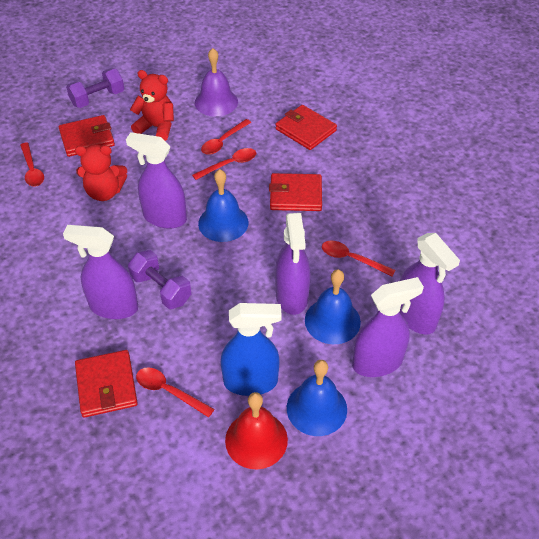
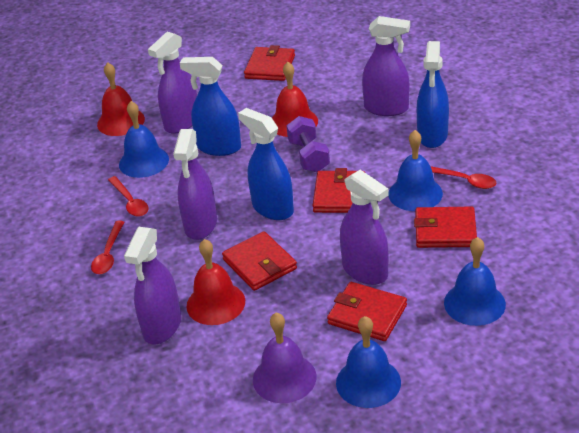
blue bell: [198,169,249,242] [287,360,347,436] [305,269,361,344] = 3 -> [119,101,169,178] [336,316,401,408] [389,130,443,211] [444,237,506,326] = 4
blue spray bottle: [221,303,282,396] = 1 -> [180,57,241,156] [238,108,294,220] [417,41,449,148] = 3
purple dumbbell: [66,68,124,108] [128,250,191,309] = 2 -> [286,116,330,172] = 1
red bell: [225,392,288,469] = 1 -> [97,62,145,136] [186,239,245,325] [272,62,318,137] = 3
red spoon: [20,142,44,187] [136,368,214,417] [192,148,256,180] [201,119,252,155] [322,241,396,277] = 5 -> [91,221,124,274] [108,176,149,217] [430,166,496,189] = 3
red teddy bear: [75,144,127,201] [130,70,174,141] = 2 -> none = 0
red wallet: [59,115,115,157] [75,350,138,418] [269,173,322,211] [276,105,337,150] = 4 -> [222,231,297,291] [244,45,295,81] [313,168,365,213] [327,282,407,341] [414,207,477,248] = 5

